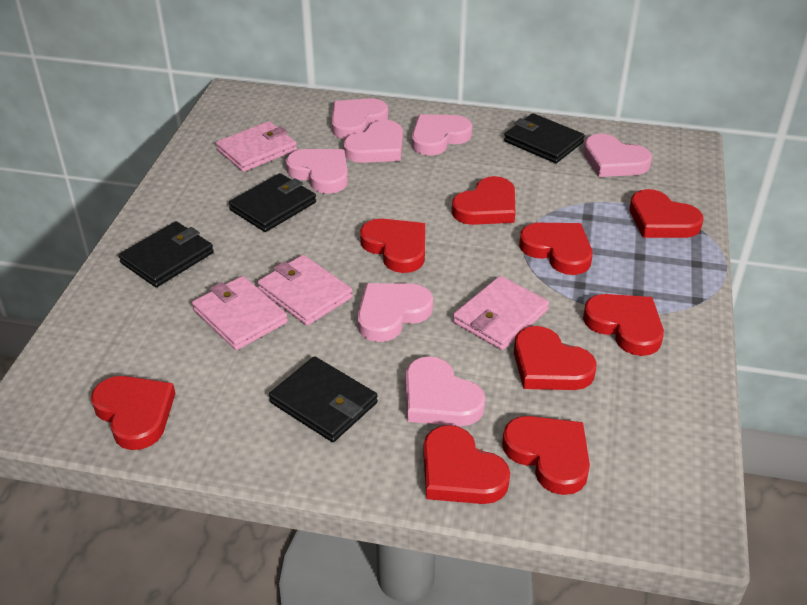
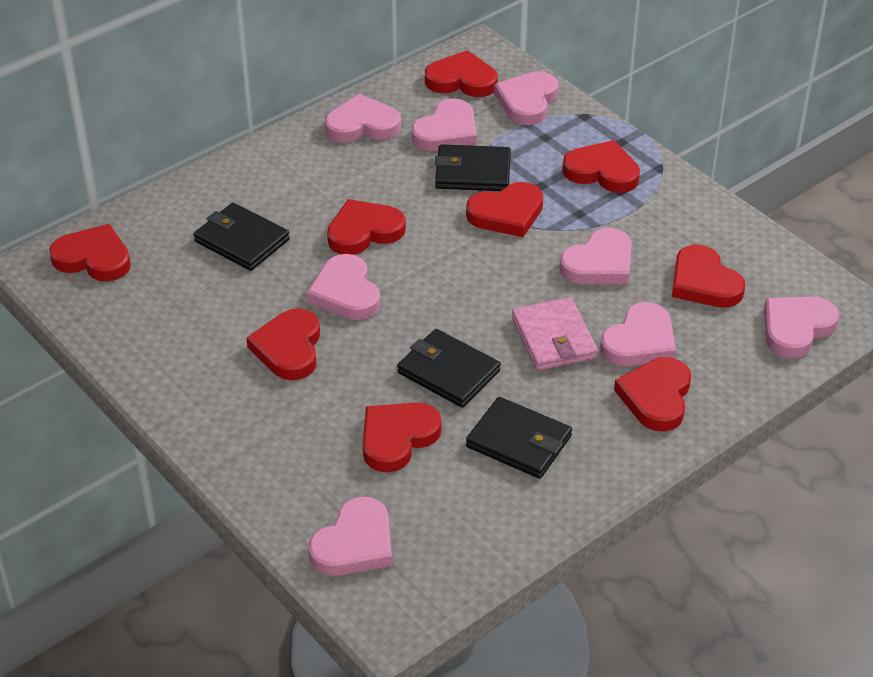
pink heart: [286,149,348,194] [332,98,389,139] [343,120,403,163] [357,283,433,342] [406,356,486,426] [412,114,473,156] [583,134,652,177] = 7 -> [307,254,380,320] [308,497,392,576] [325,94,401,142] [412,98,477,151] [494,71,559,125] [559,228,632,284] [600,302,676,366] [764,297,839,358] = 8
pink wallet: [192,276,288,350] [216,121,297,172] [257,255,353,326] [453,276,549,350] = 4 -> [512,297,598,371] = 1

